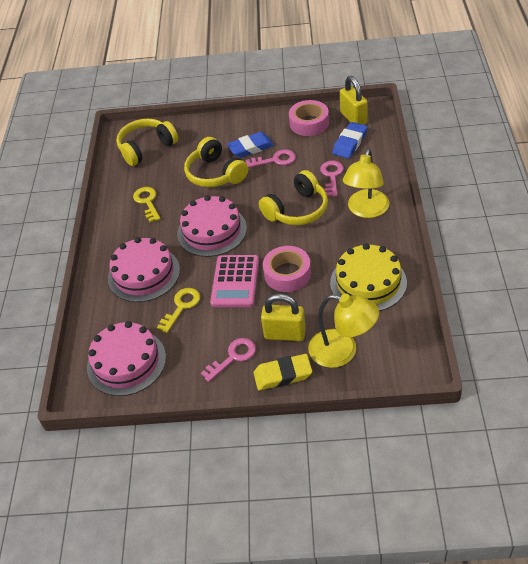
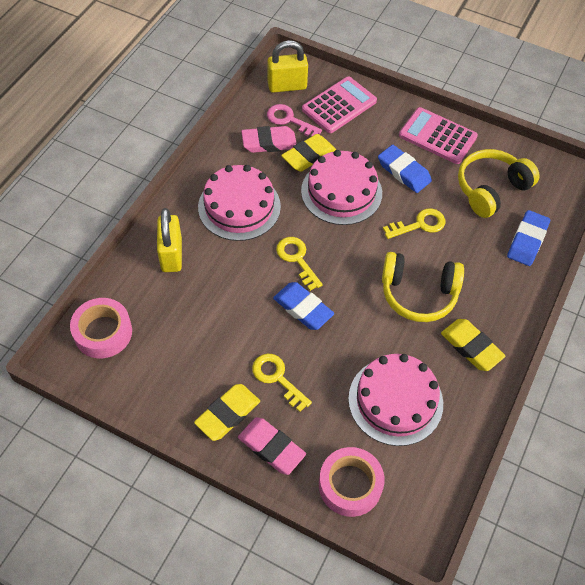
blue eraser: [227,132,274,158] [332,122,368,158] = 2 -> [273,282,334,330] [378,145,432,193] [507,210,550,266] = 3
pink calculator: [210,255,259,307] = 1 -> [302,76,377,133] [399,107,478,164] = 2
pink eraser: none = 0 -> [238,417,306,475] [241,126,296,153] = 2
pink key: [201,338,256,382] [246,149,296,168] [320,160,344,197] = 3 -> [267,104,322,137] = 1
yellow cake: [330,243,407,311] = 1 -> none = 0
yellow eraser: [253,354,312,391] = 1 -> [194,384,260,441] [281,134,336,172] [441,319,505,371] = 3
yellow headphones: [116,119,178,166] [184,137,248,187] [259,170,328,225] = 3 -> [382,252,464,322] [458,149,540,218] = 2
yellow key: [133,187,161,222] [157,288,200,333] = 2 -> [252,354,312,412] [276,237,323,291] [383,208,445,239] = 3
yellow lamp: [308,294,379,368] [343,149,389,218] = 2 -> none = 0

